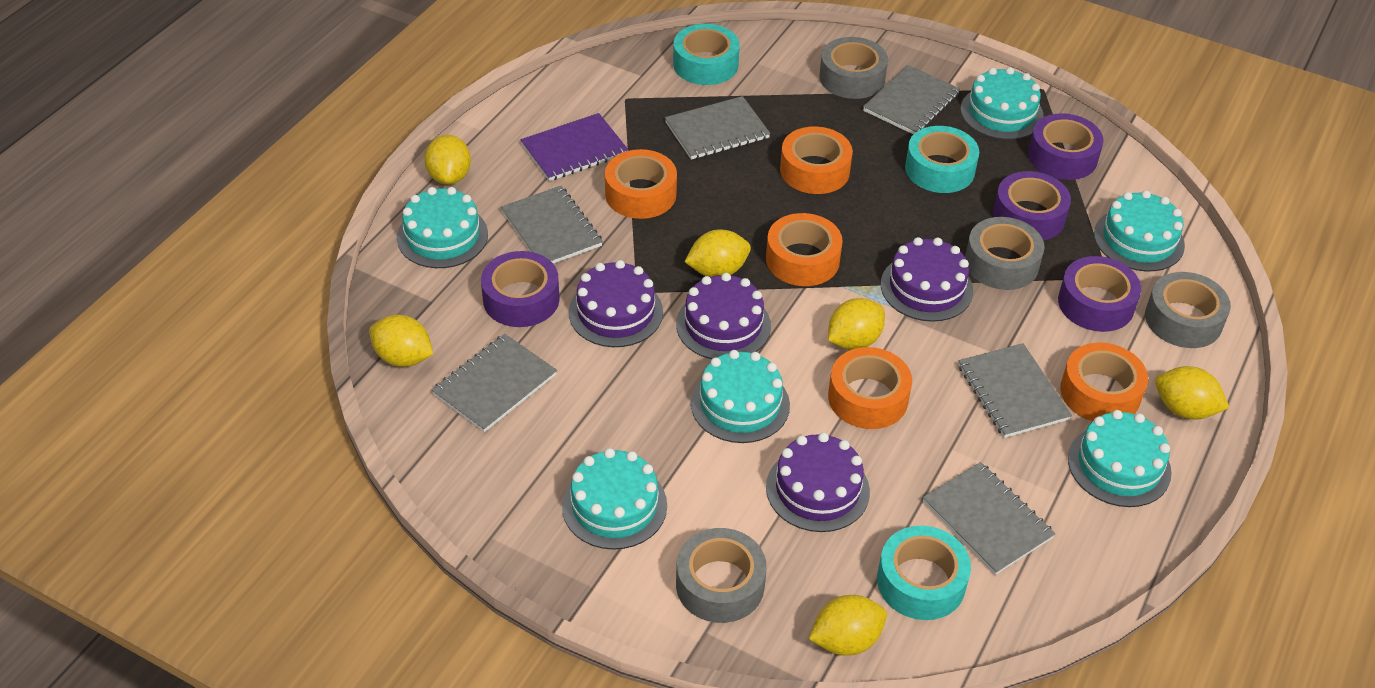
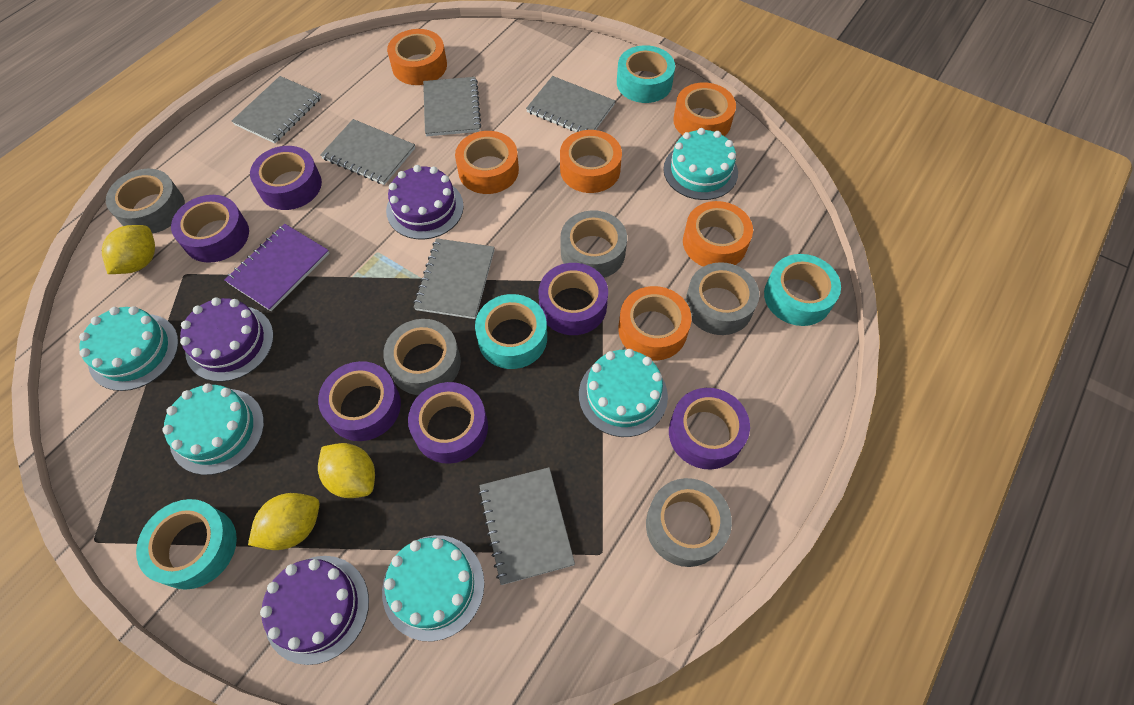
grey tape: [676,528,767,623] [819,37,888,99] [965,217,1044,290] [1145,272,1231,348] = 4 -> [106,169,185,234] [383,319,461,395] [560,210,627,278] [646,478,732,567] [685,262,759,335] = 5
orange tape: [605,149,677,219] [766,213,843,286] [780,127,853,194] [828,347,912,429] [1060,342,1148,421] = 5 -> [387,29,447,85] [455,131,519,194] [560,130,622,193] [618,286,692,361] [673,82,736,136] [683,201,753,267] = 6
purple cake: [569,260,663,347] [676,273,771,359] [766,432,870,532] [881,237,973,322] = 4 -> [180,297,274,382] [260,556,369,665] [386,165,464,239] = 3
purple tape: [481,251,560,327] [993,171,1071,241] [1028,113,1104,180] [1058,256,1141,332] = 4 -> [171,195,249,263] [250,146,322,210] [318,361,401,441] [408,382,488,464] [539,263,608,335] [669,388,750,470] = 6
turquoise cake: [397,187,488,268] [562,448,667,550] [691,350,790,443] [961,67,1044,140] [1068,410,1172,507] [1094,190,1185,271] = 6 -> [79,306,179,391] [162,383,264,475] [382,535,485,641] [579,349,668,437] [663,128,738,200] = 5
turquoise tape: [673,24,740,85] [877,526,971,620] [905,126,979,193] = 3 -> [136,499,237,590] [475,294,547,369] [617,45,675,103] [764,254,841,326] = 4
yellow lemon: [369,315,433,367] [424,135,471,185] [685,230,751,277] [809,595,887,655] [828,298,885,350] [1155,366,1230,420] = 6 -> [102,225,155,274] [248,493,320,550] [318,443,375,498] = 3

